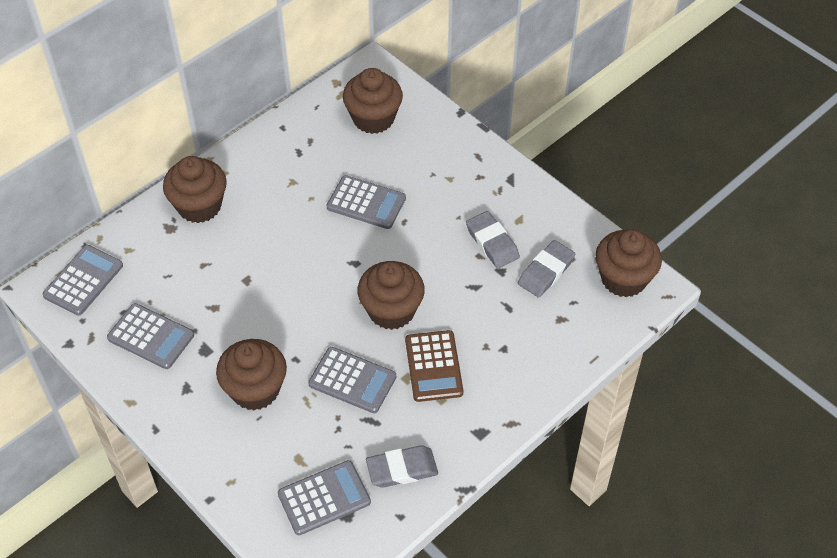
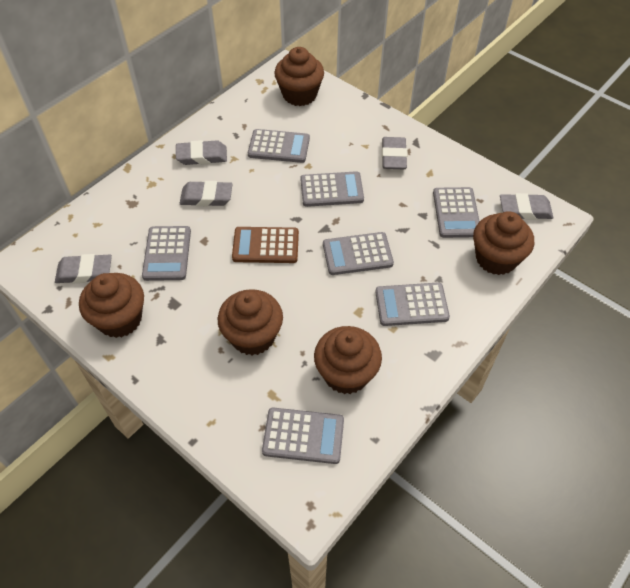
grey calculator: [43,245,123,316] [107,303,194,369] [278,460,371,535] [308,347,396,413] [327,175,406,229] = 5 -> [142,226,191,281] [248,129,310,163] [262,408,344,464] [300,171,364,207] [323,232,394,275] [375,282,450,326] [433,187,480,238] = 7
grey eraser: [366,445,438,488] [466,211,520,269] [518,240,575,298] = 3 -> [55,254,112,283] [176,140,227,165] [180,181,232,206] [382,137,407,169] [500,193,554,220] = 5

